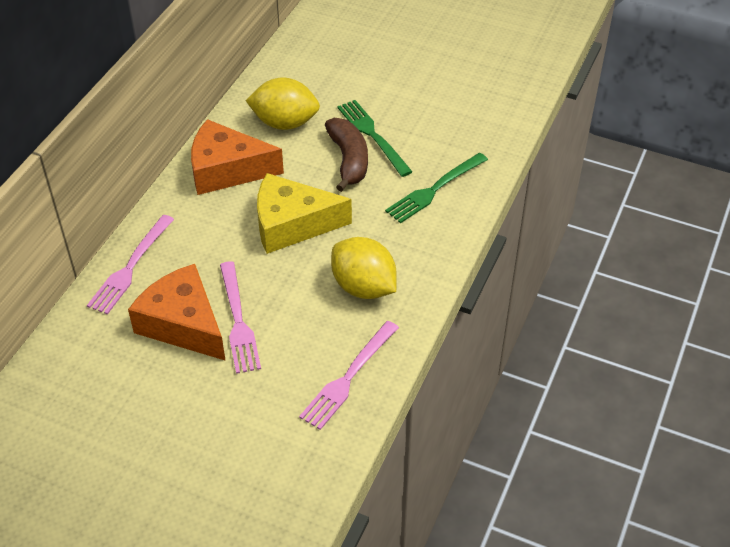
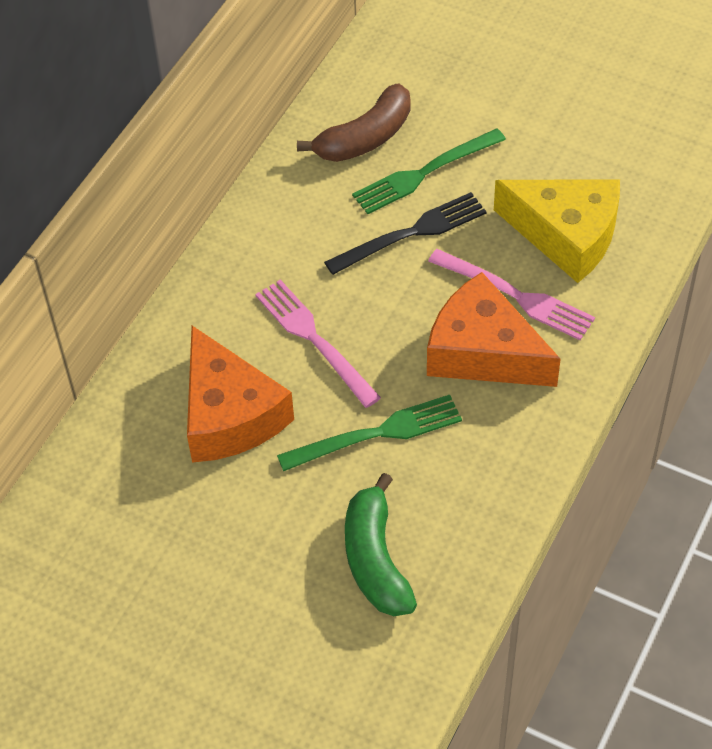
black fork: none = 0 -> [324,192,487,275] = 1
green banana: none = 0 -> [345,473,417,616] = 1
pink fork: [87,215,174,315] [220,261,261,374] [299,321,399,430] = 3 -> [255,280,381,408] [428,249,595,340] = 2
yellow lemon: [245,78,320,130] [331,237,397,299] = 2 -> none = 0

